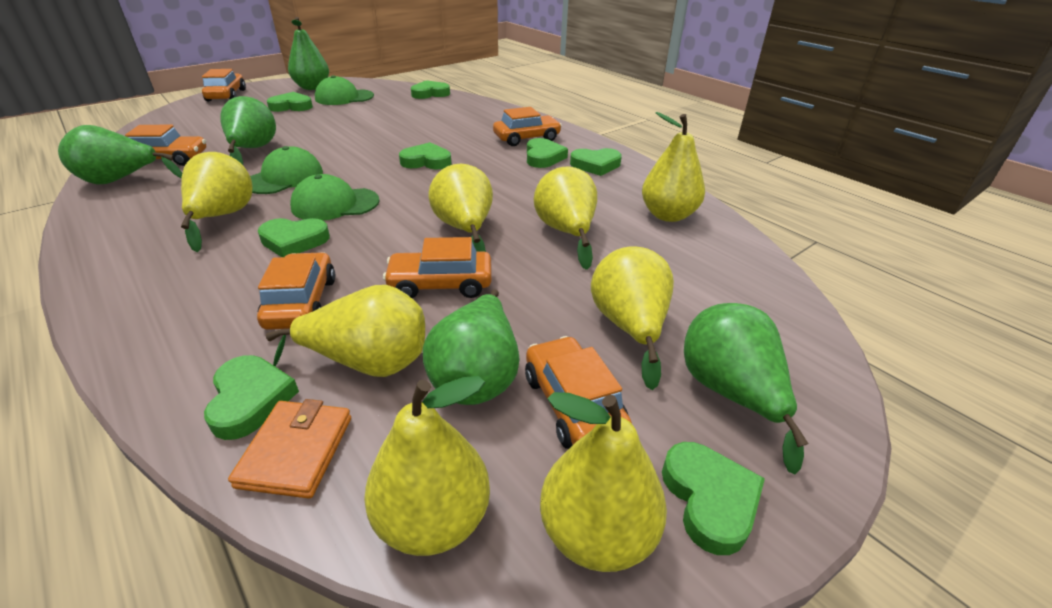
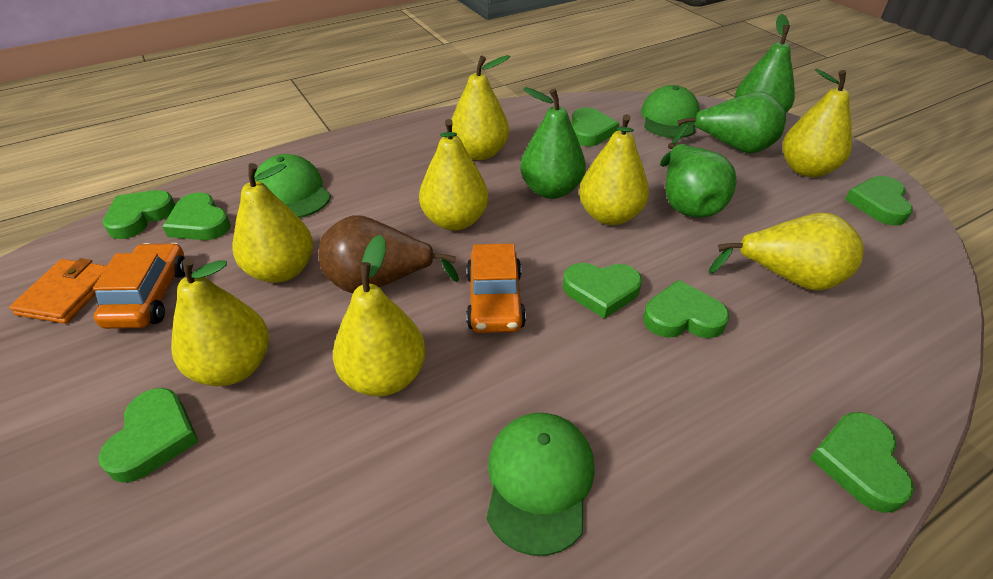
brown pear: none = 0 -> [319,215,459,293] = 1
green pear: [58,125,182,184] [220,96,276,165] [288,17,329,90] [423,289,520,405] [684,303,809,474] = 5 -> [520,87,586,199] [660,143,736,218] [672,92,786,153] [735,14,795,113] = 4
orange car: [125,125,206,166] [202,69,246,101] [257,252,335,330] [383,237,492,298] [493,107,562,146] [525,336,632,449] = 6 -> [93,243,185,329] [466,244,526,333] = 2

